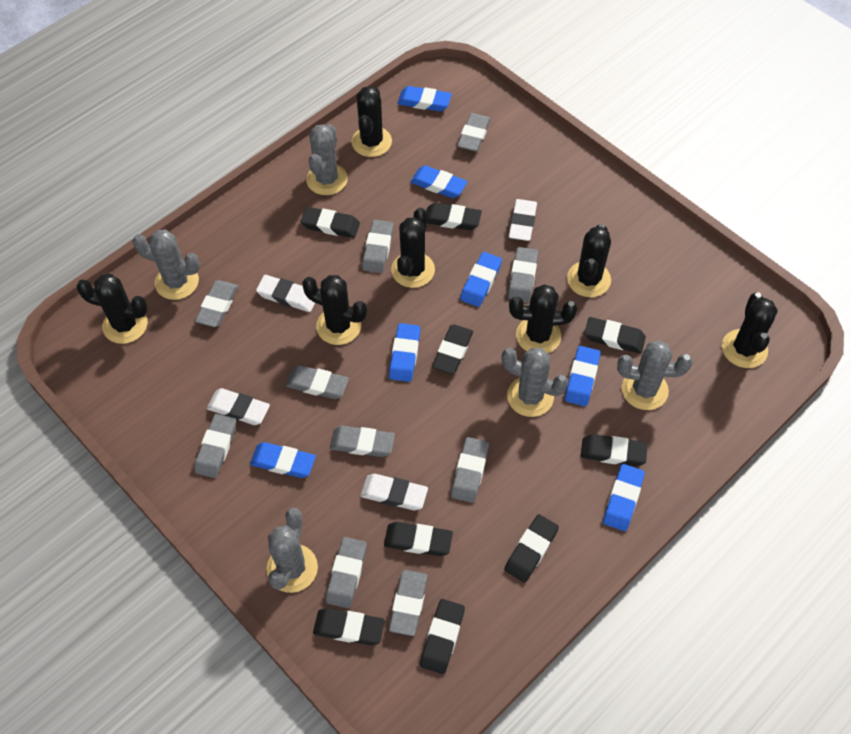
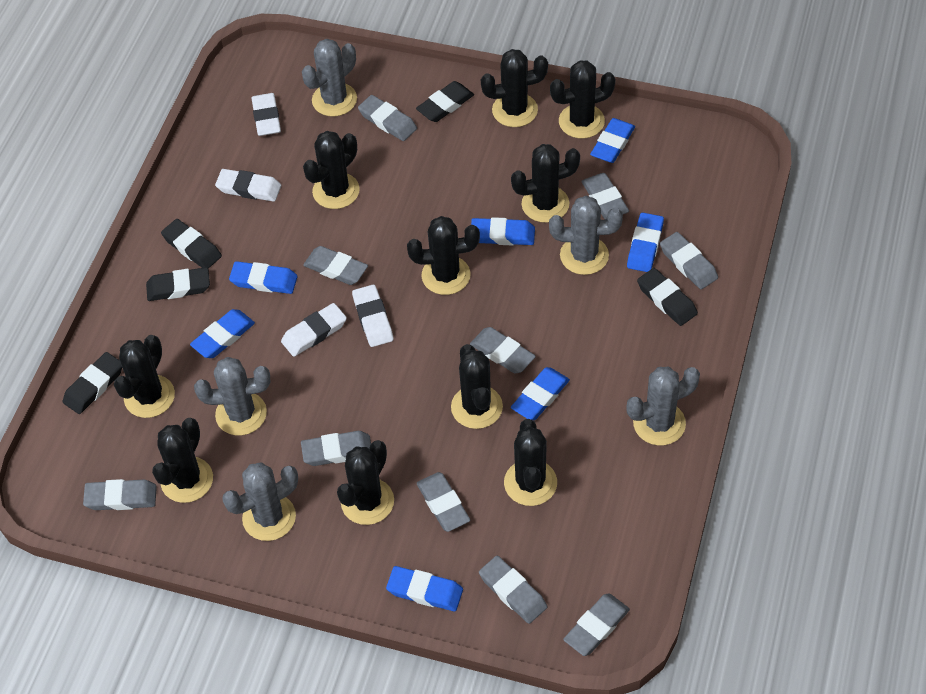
black cactus: [76,274,148,344] [302,275,367,345] [352,86,392,157] [391,207,435,288] [509,284,577,353] [567,224,611,297] [722,292,778,368] = 7 -> [114,335,175,418] [152,418,213,503] [303,131,360,209] [337,440,394,525] [407,216,480,295] [451,344,503,429] [481,49,548,127] [504,419,557,506] [511,144,580,223] [550,60,615,139] = 10
black eraser: [301,207,360,238] [313,608,385,645] [384,522,453,556] [420,599,465,674] [426,203,482,230] [432,324,473,374] [504,514,559,583] [581,434,648,466] [584,317,646,354] = 9 -> [63,352,122,414] [146,267,210,301] [161,219,222,268] [416,81,474,122] [637,268,698,326] = 5

